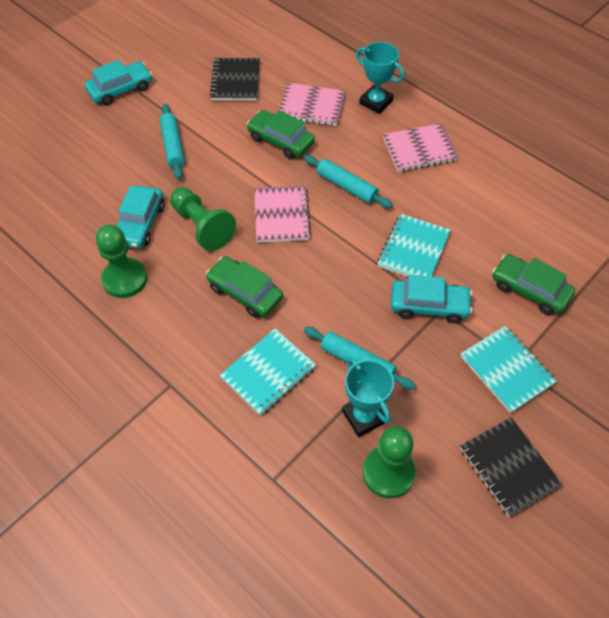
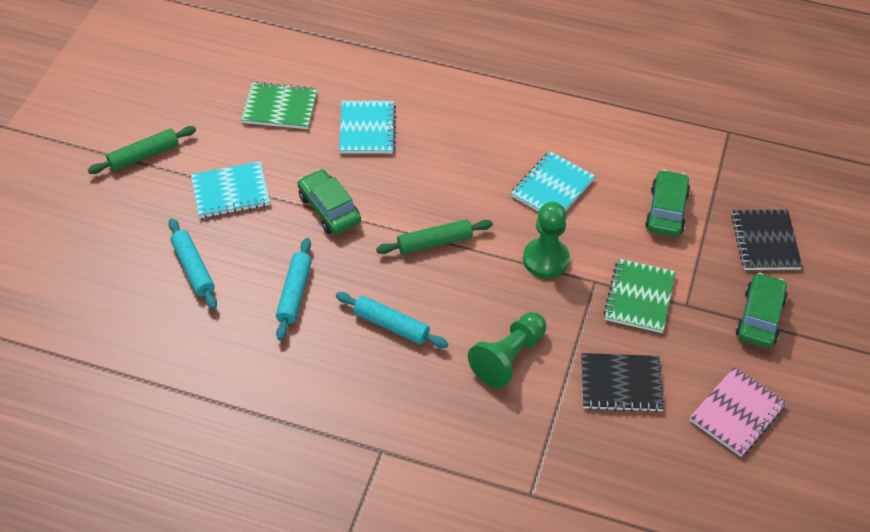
green notebook: none = 0 -> [241,82,317,129] [603,259,676,333] = 2
green pawn: [96,225,147,298] [170,187,236,251] [363,426,415,498] = 3 -> [468,312,546,388] [523,202,570,278] = 2
green rolling pin: none = 0 -> [88,126,196,174] [376,219,493,254] = 2
pink notebook: [254,186,311,243] [279,83,346,126] [383,123,458,172] = 3 -> [689,367,787,457] = 1
turquoise car: [84,60,152,106] [117,185,165,249] [391,275,472,323] = 3 -> none = 0
turquoise trophy: [342,357,394,437] [356,42,405,114] = 2 -> none = 0

